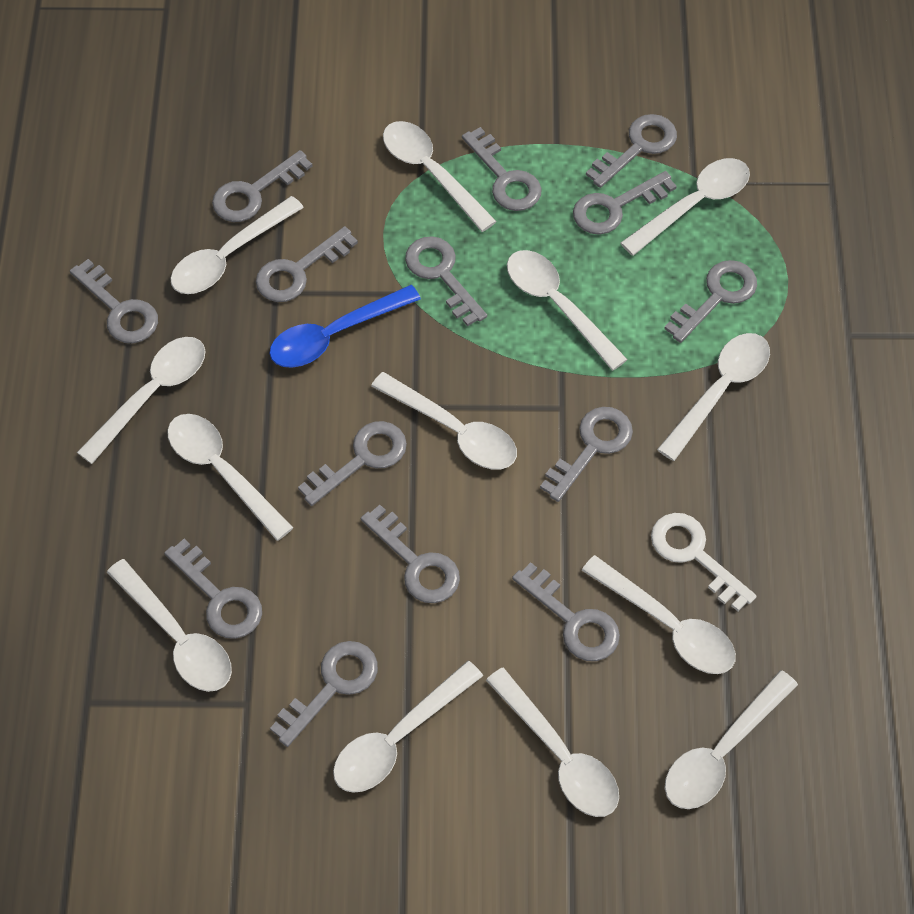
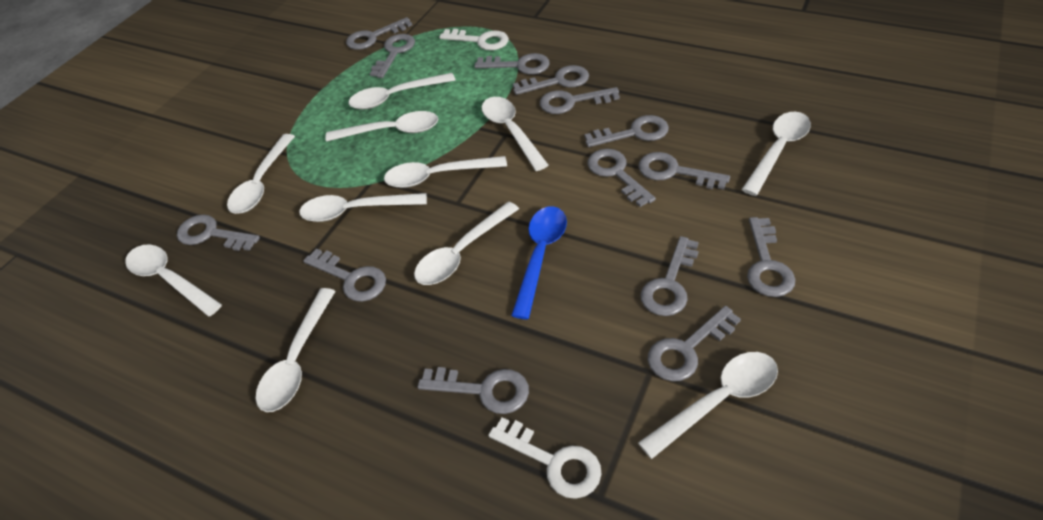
white key: [651,513,757,611] = 1 -> [439,29,509,50] [488,417,602,499] = 2
white spoon: [77,337,206,464] [107,559,232,692] [167,414,293,541] [170,196,304,294] [333,661,483,793] [371,372,517,470] [383,121,497,232] [486,668,619,817] [507,250,628,371] [581,555,736,674] [620,158,750,256] [657,333,770,461] [665,670,798,809] = 13 -> [125,244,222,316] [227,134,295,214] [255,288,336,412] [299,193,427,222] [325,111,438,142] [349,73,455,109] [384,156,507,188] [414,201,519,285] [482,97,548,171] [638,352,778,459] [741,112,811,196] = 11

